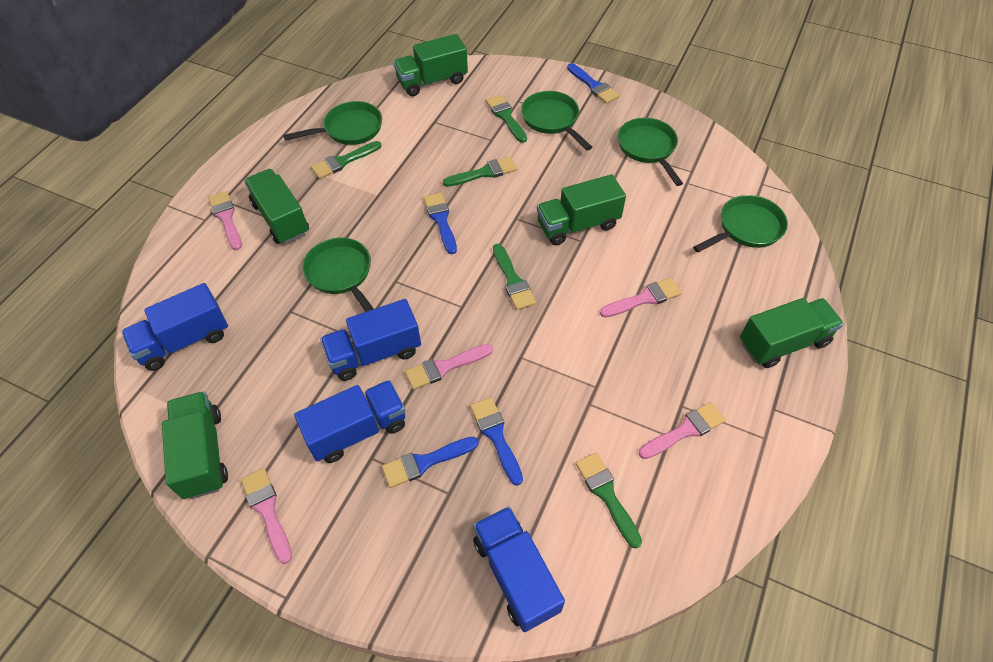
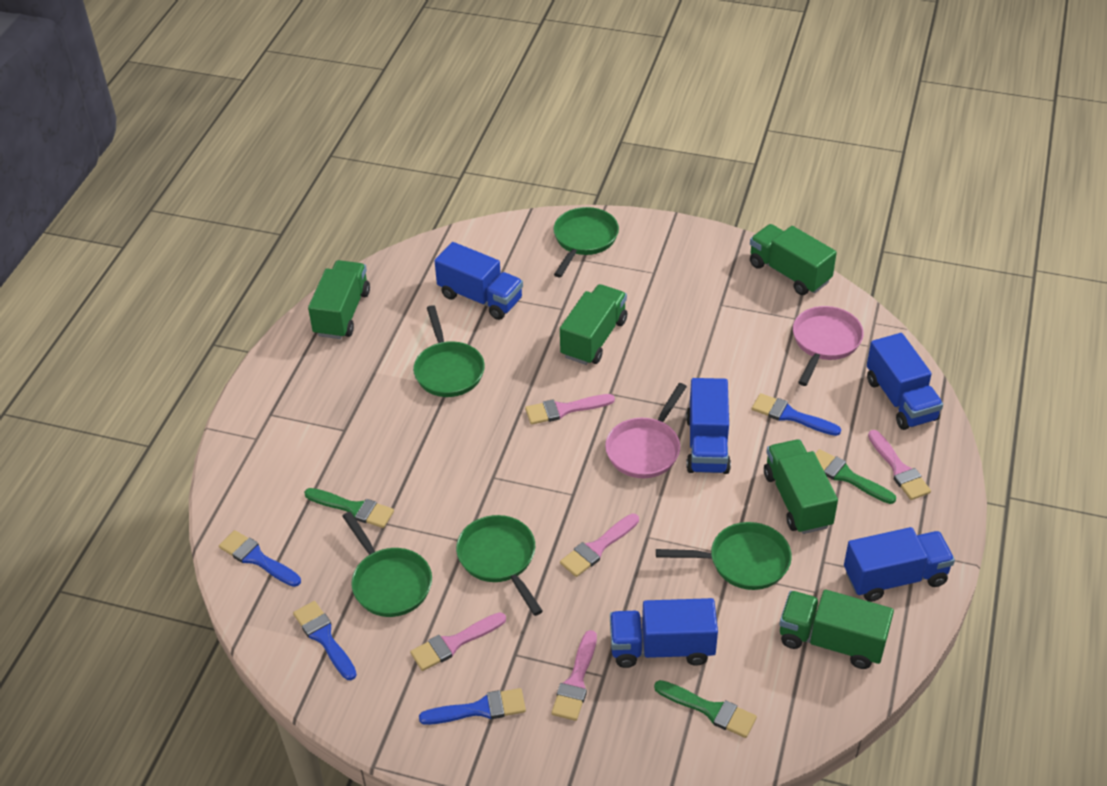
blue truck: [122,283,228,371] [294,380,406,463] [320,299,421,381] [473,506,565,632] = 4 -> [434,242,523,320] [610,598,718,668] [686,378,731,474] [844,527,955,602] [867,333,943,430] = 5
green brush: [311,141,382,179] [443,157,517,187] [486,94,527,143] [493,244,536,310] [575,452,642,549] = 5 -> [304,488,394,528] [654,680,757,738] [815,449,896,504] = 3
pink pan: none = 0 -> [605,383,687,478] [793,306,864,386] = 2

